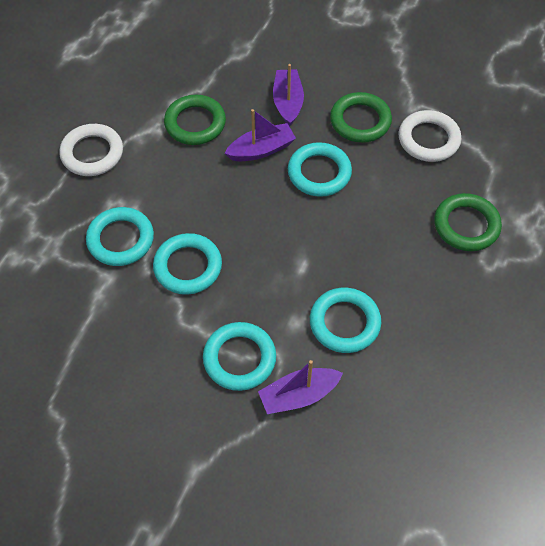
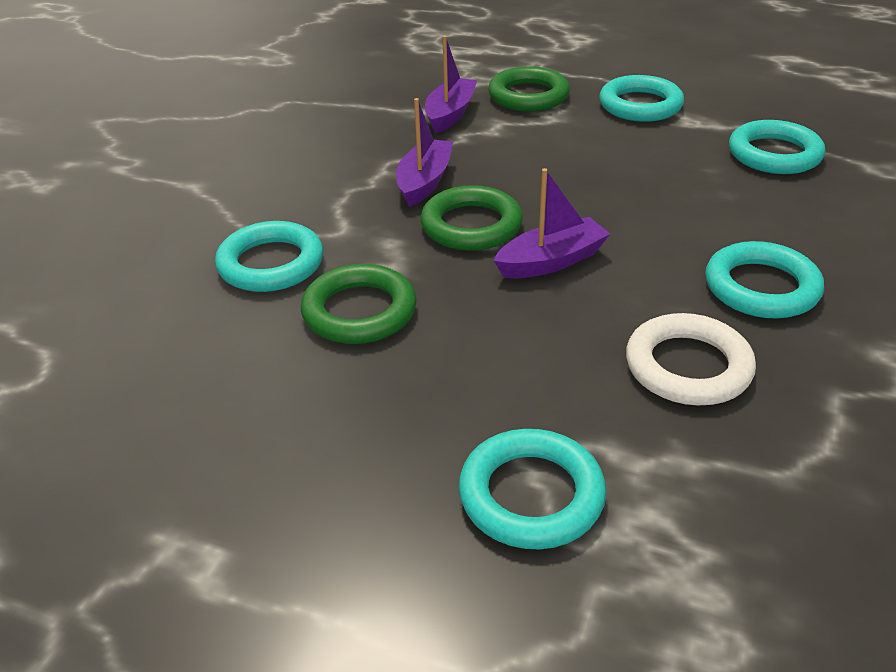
white ring: [59,124,123,176] [399,110,461,162] = 2 -> [626,313,756,405] = 1

